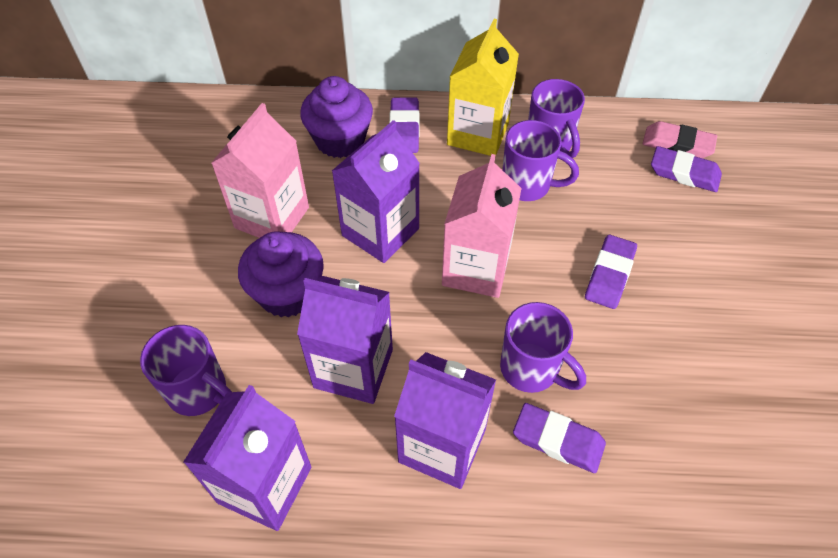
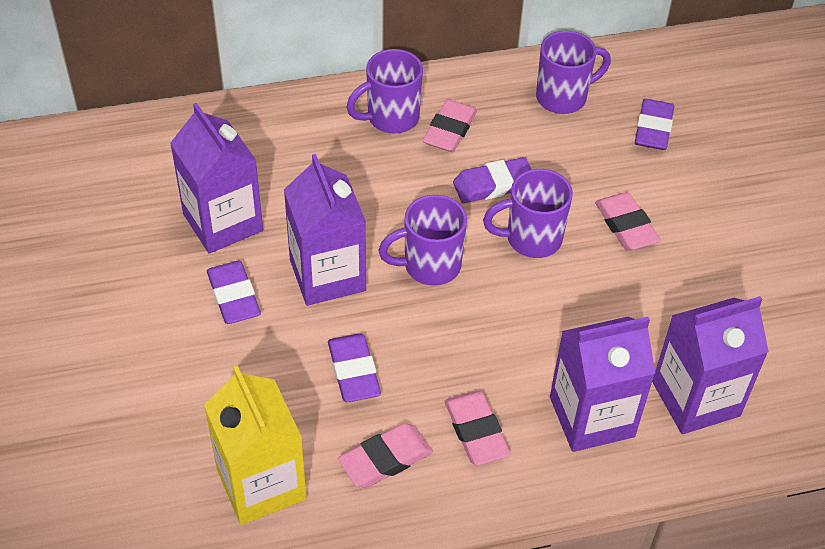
pink carton: [211,103,309,238] [442,154,522,298] = 2 -> none = 0
pink eraser: [642,121,717,159] = 1 -> [338,423,433,488] [422,100,477,152] [444,391,510,465] [595,192,661,250] = 4
purple cupcake: [238,231,324,318] [300,76,373,158] = 2 -> none = 0

